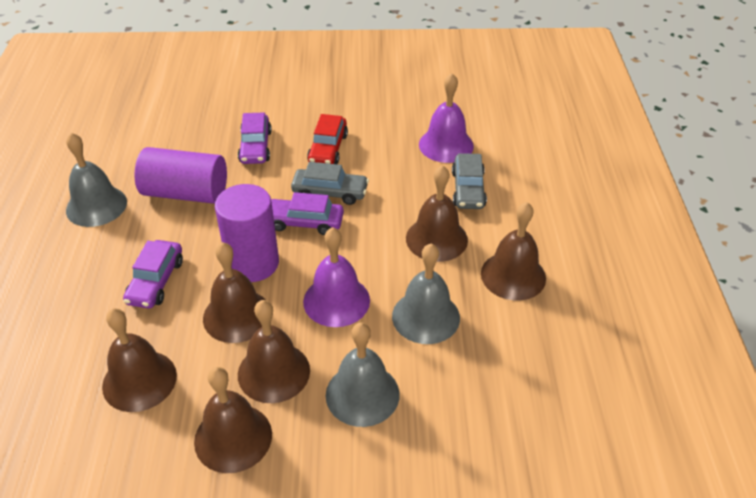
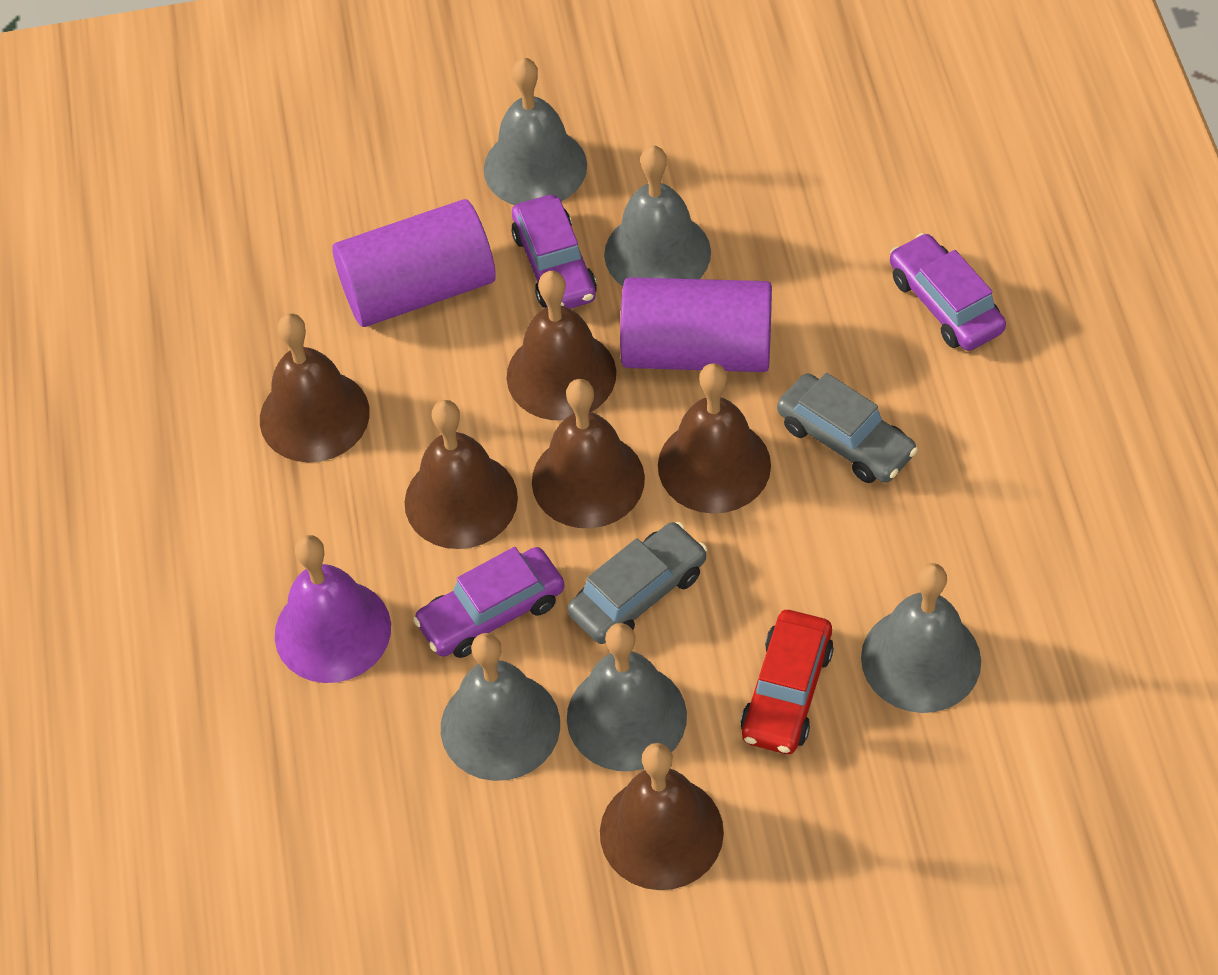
grey bell: [66,133,127,227] [326,322,400,427] [392,244,460,344] = 3 -> [441,633,560,781] [484,58,587,205] [567,623,687,771] [604,146,711,286] [861,563,981,713] = 5
purple bell: [303,227,370,327] [419,73,474,163] = 2 -> [275,535,391,683] = 1

